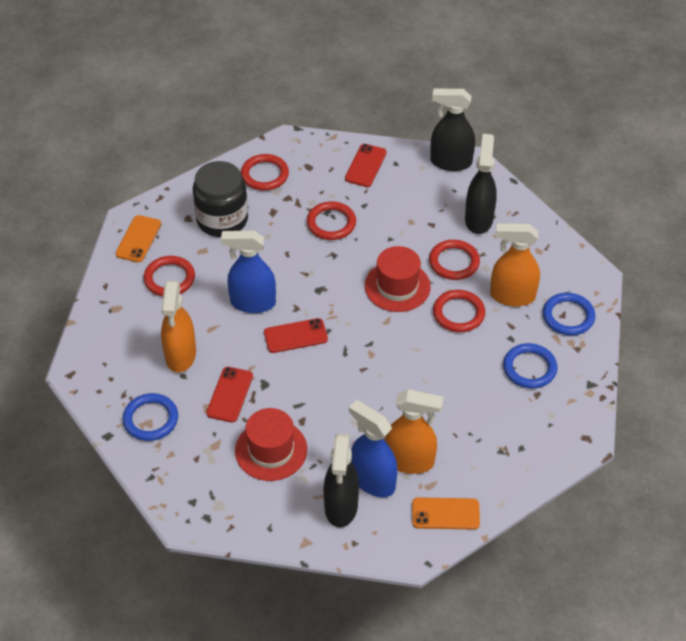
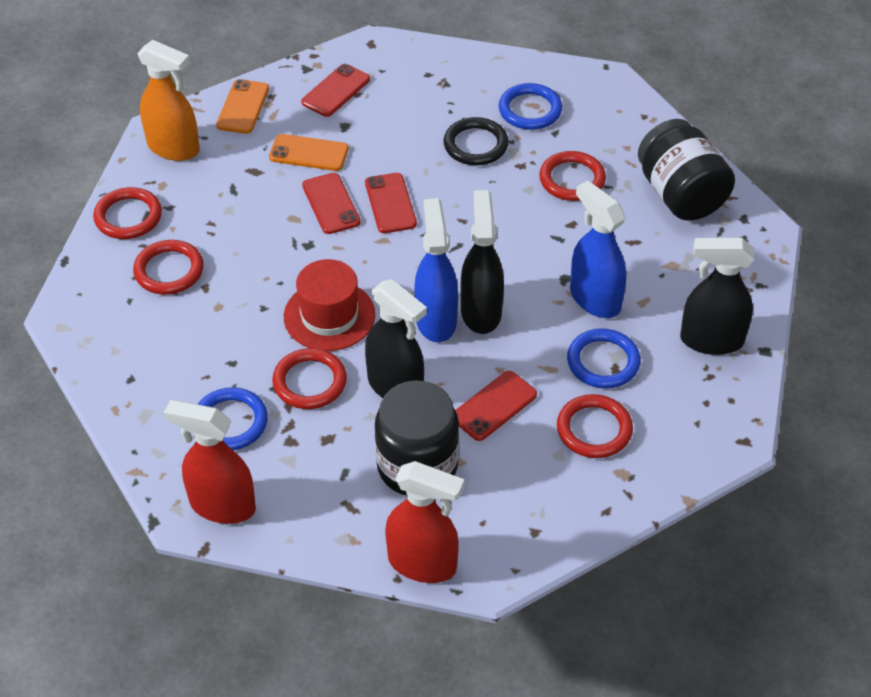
black jar: [193,161,248,237] = 1 -> [375,380,459,496] [638,119,735,221] = 2
black ring: none = 0 -> [443,117,509,166] = 1
orange spray bottle: [161,281,196,373] [385,389,444,474] [490,223,540,307] = 3 -> [137,40,200,161] = 1
red hat: [235,408,307,481] [365,246,431,312] = 2 -> [284,259,375,351] = 1
red phone: [206,367,253,423] [264,318,328,353] [345,144,387,187] = 3 -> [301,64,370,117] [302,173,361,234] [365,173,417,233] [455,371,537,441] = 4
red spray bottle: none = 0 -> [164,400,256,524] [385,461,464,583] = 2

